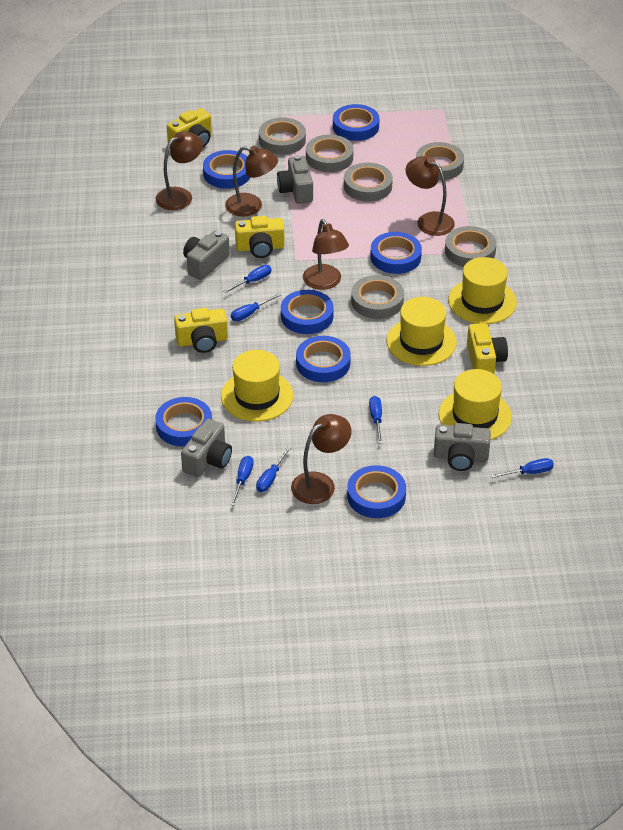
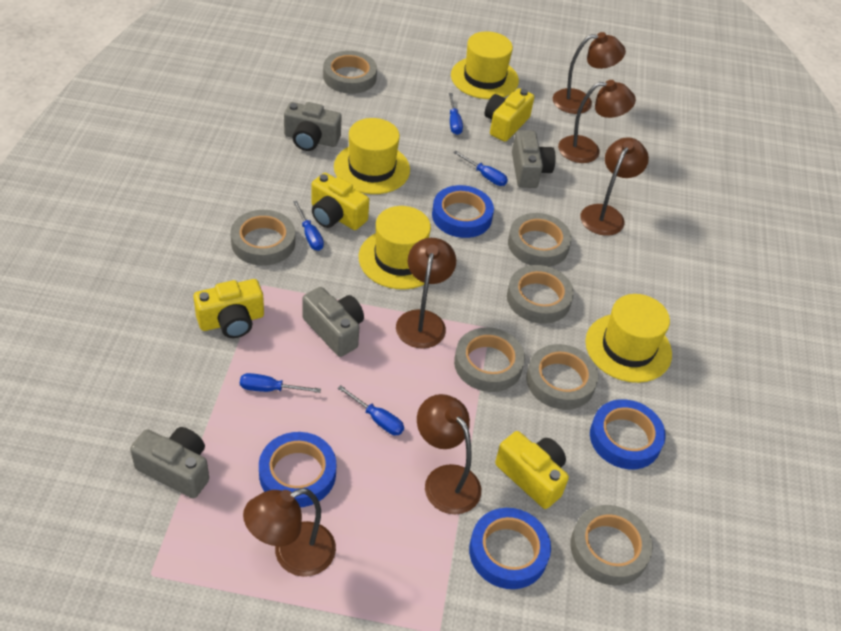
blue screwdriver: [223,265,271,293] [230,456,253,506] [231,293,281,321] [256,447,291,492] [369,396,382,443] [491,458,554,478] = 6 -> [240,373,321,393] [293,201,324,251] [338,385,404,435] [449,93,463,135] [453,151,508,186] = 5
blue tape: [155,397,212,447] [203,150,251,189] [281,290,334,334] [296,336,351,382] [333,104,380,141] [347,465,406,518] [370,232,422,274] = 7 -> [259,432,336,507] [432,185,494,238] [469,508,551,589] [590,399,666,469] = 4
brown lamp: [156,131,203,210] [225,146,278,217] [291,414,352,504] [303,219,349,290] [406,156,455,236] = 5 -> [243,488,336,577] [396,238,456,349] [417,394,481,514] [553,32,626,114] [558,80,636,163] [580,137,649,236] = 6
grey tape: [259,117,306,155] [306,135,353,172] [344,163,393,202] [351,275,404,319] [416,142,464,180] [445,226,496,267] = 6 -> [230,210,295,266] [323,51,377,94] [454,327,525,392] [507,265,574,324] [508,213,572,267] [526,344,598,410] [571,505,653,585] = 7

